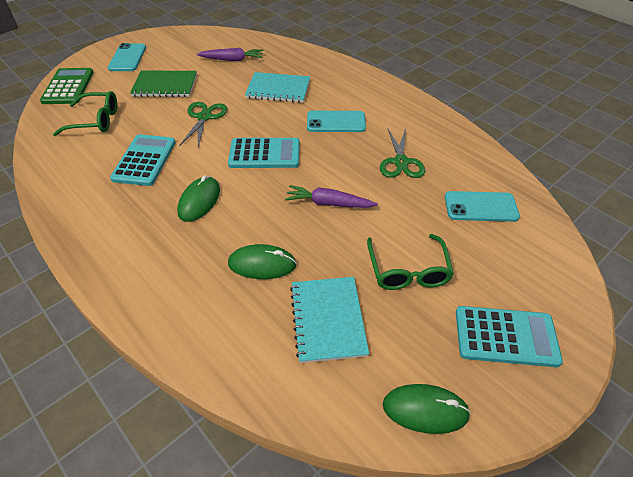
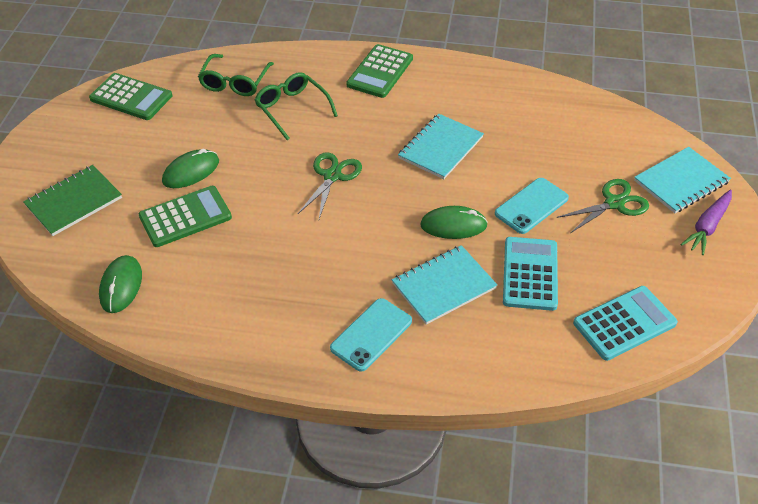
green calculator: [40,68,94,104] = 1 -> [89,73,172,120] [139,186,232,247] [346,44,413,98] = 3
purple carrot: [197,48,263,61] [285,185,378,208] = 2 -> [681,190,732,255] = 1
turquoise calculator: [110,134,176,186] [228,138,300,168] [456,306,563,367] = 3 -> [503,237,558,311] [573,286,678,361] = 2
turquoise notebook: [245,72,310,103] [290,277,369,363] = 2 -> [392,245,497,325] [398,113,484,179] [634,147,731,213] = 3
turquoise phone: [108,43,146,71] [307,111,366,132] [445,191,520,222] = 3 -> [330,298,412,372] [495,178,569,234] = 2

